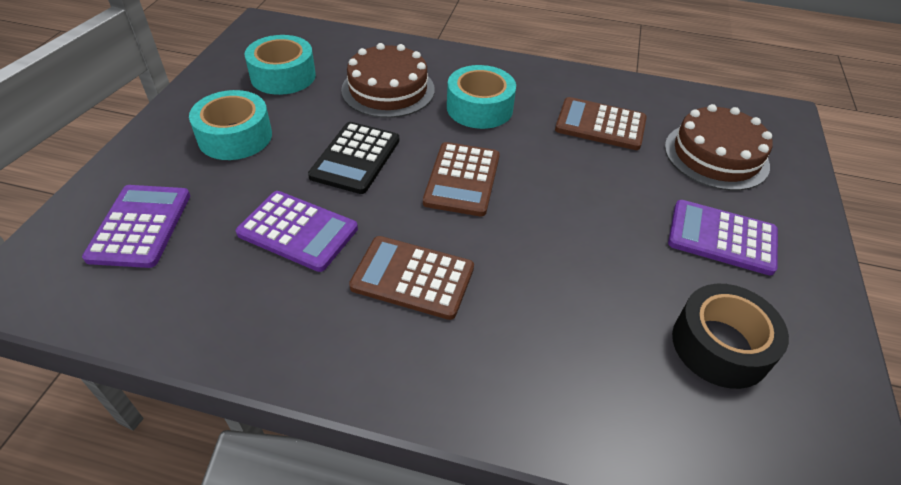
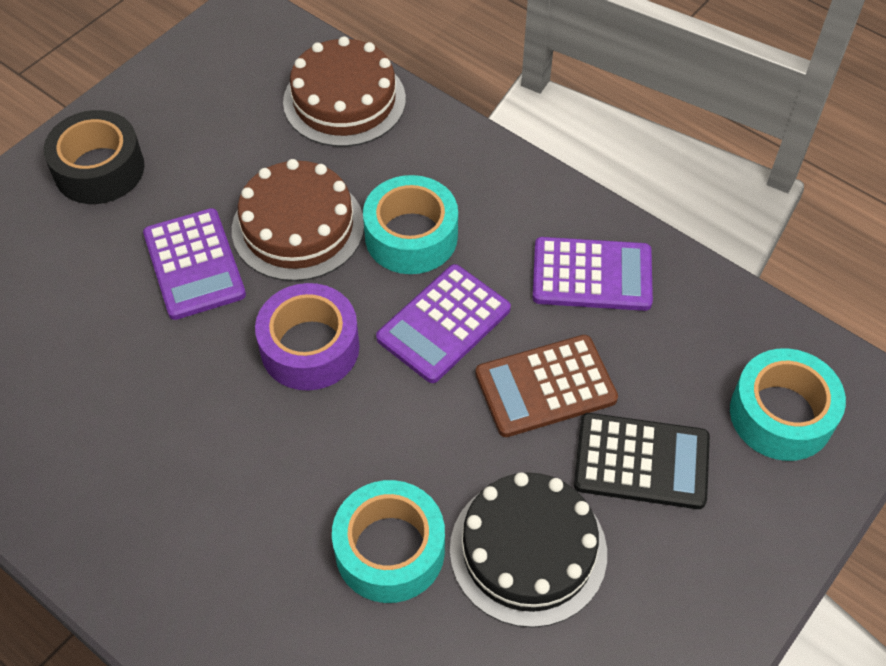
black cake: none = 0 -> [450,472,607,628] = 1
brown calculator: [349,236,474,320] [423,142,500,216] [555,97,647,150] = 3 -> [475,335,618,437] = 1
purple tape: none = 0 -> [255,283,360,390] = 1

